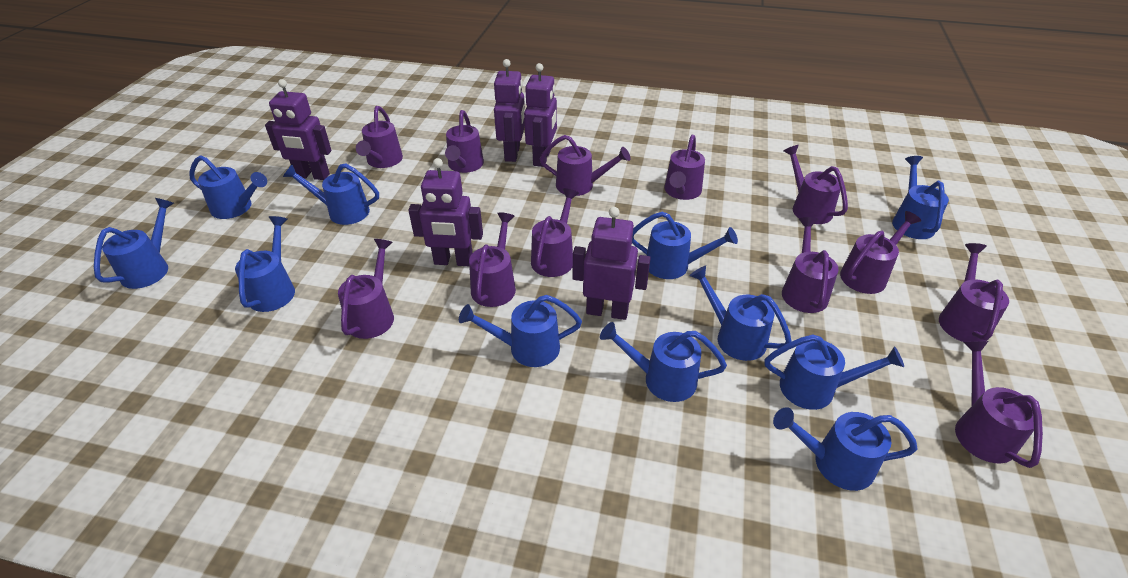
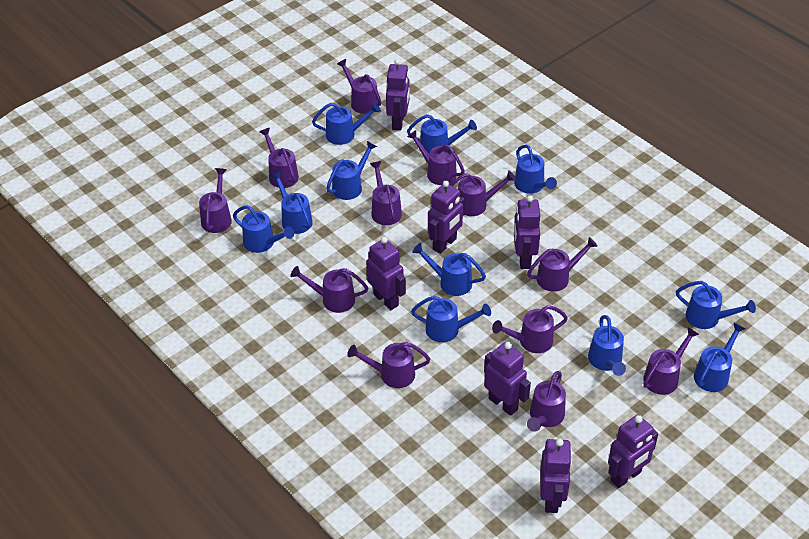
purple robot: [265,79,331,180] [408,158,483,266] [494,59,525,162] [524,63,557,167] [572,207,651,320] = 5 -> [366,237,406,310] [386,59,410,131] [428,181,465,254] [484,342,531,416] [514,195,540,269] [540,438,572,513] [608,414,658,488] = 7

